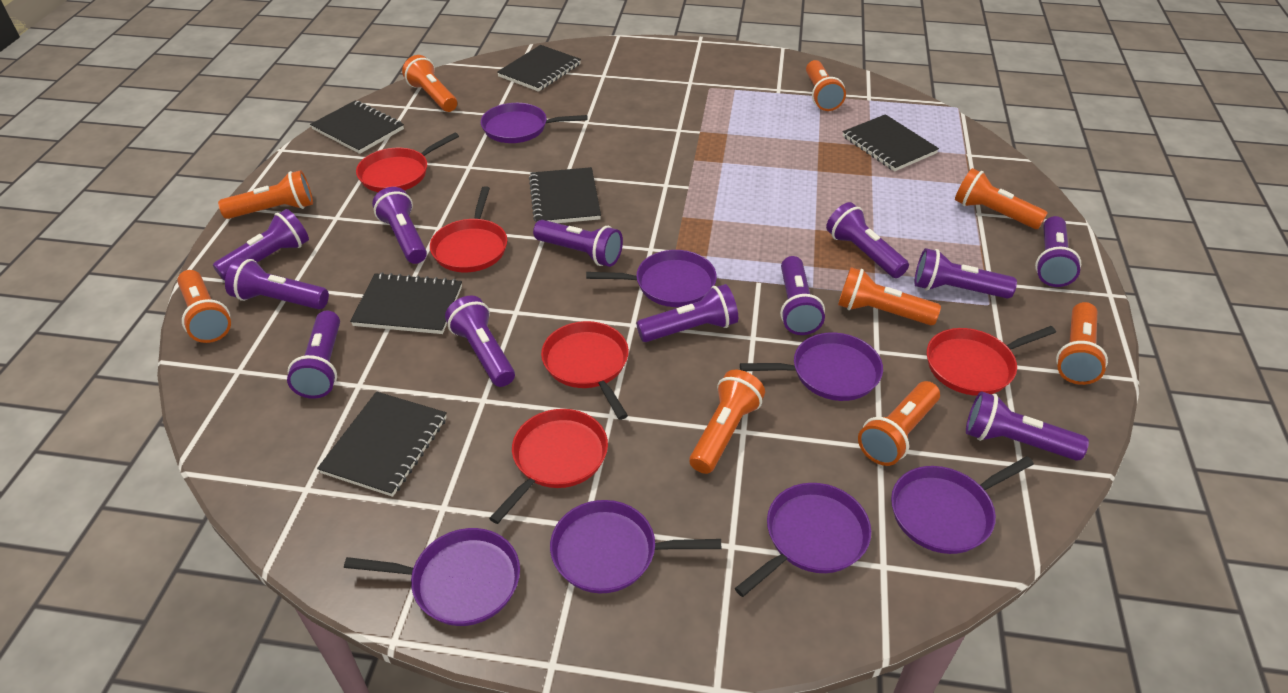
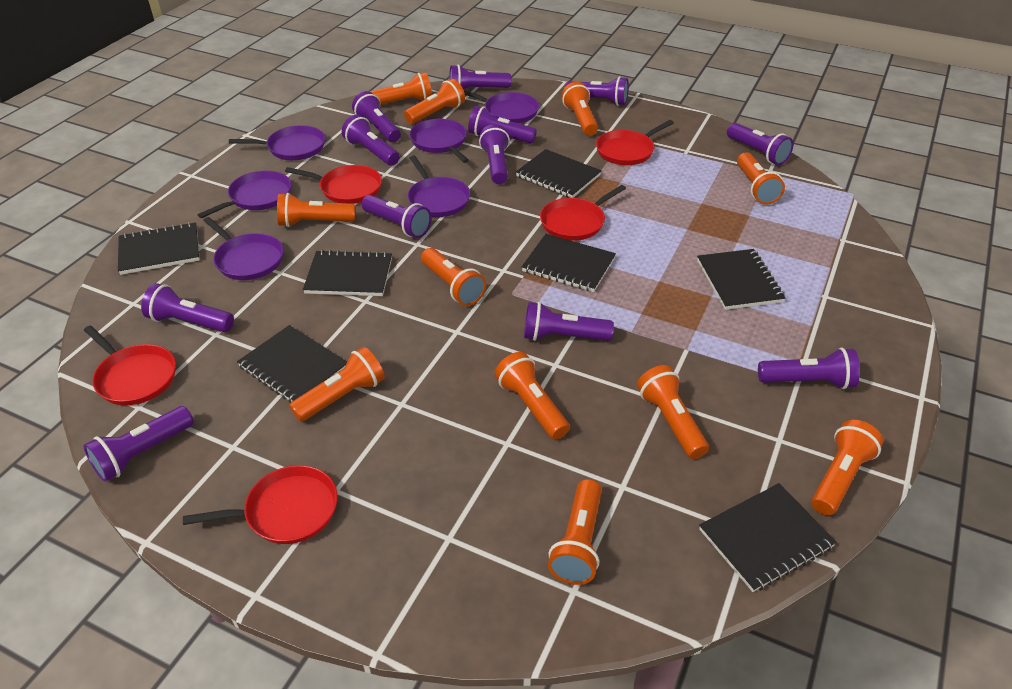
black notebook: [310,100,404,154] [317,391,447,497] [350,272,462,334] [497,45,581,92] [529,167,601,223] [843,114,939,171] = 6 -> [118,222,200,275] [237,325,347,403] [303,250,392,296] [516,149,602,198] [522,234,616,292] [697,249,785,310] [699,483,837,592] = 7
orange flashlight: [177,270,231,343] [218,170,313,219] [402,55,457,112] [689,370,765,474] [806,60,846,111] [838,267,941,325] [858,381,940,466] [955,168,1048,229] [1056,302,1108,385] = 9 -> [277,193,355,227] [289,347,385,422] [369,72,432,105] [404,79,465,124] [421,248,486,306] [495,352,570,440] [548,479,602,585] [562,82,598,136] [637,365,709,459] [737,152,785,205] [811,420,883,516] = 11
purple pan: [344,528,520,626] [481,103,587,143] [550,500,721,593] [586,250,717,307] [735,483,871,597] [740,333,883,401] [891,456,1034,554] = 7 -> [198,171,291,218] [203,217,284,280] [229,125,325,160] [408,156,470,217] [409,119,469,163] [464,90,539,123] = 6

